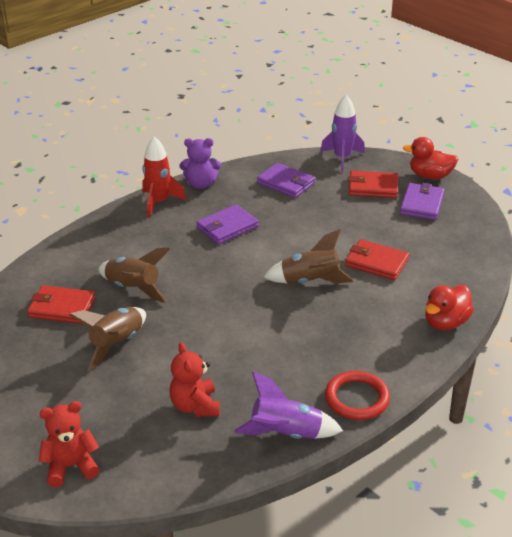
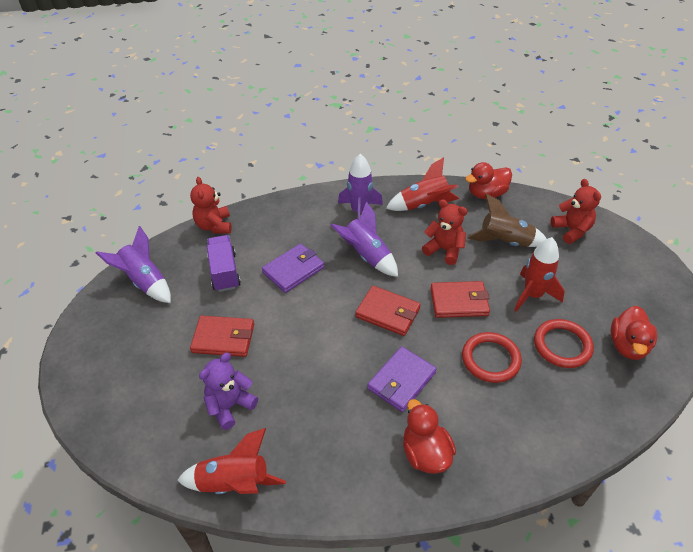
brown rocket: [70,307,146,370] [99,247,170,303] [264,229,354,283] = 3 -> [467,194,547,247] = 1
purple rocket: [234,372,343,439] [320,95,365,172] = 2 -> [96,226,171,303] [331,201,398,277] [338,154,383,220] = 3
purple truck: none = 0 -> [207,235,241,292] = 1
purple wallet: [196,204,259,244] [257,163,315,198] [400,183,444,220] = 3 -> [262,244,324,293] [367,346,437,412] = 2
red duck: [403,137,459,179] [425,285,474,330] = 2 -> [403,399,456,474] [465,162,512,199] [610,306,657,360] = 3
red ring: [325,371,390,420] = 1 -> [462,332,522,383] [534,319,594,368] = 2
red rocket: [142,136,186,218] = 1 -> [177,428,286,494] [386,157,459,211] [514,237,565,312] = 3
red teddy bear: [39,401,100,487] [170,342,220,417] = 2 -> [190,177,232,233] [422,199,468,265] [551,179,601,244] = 3

